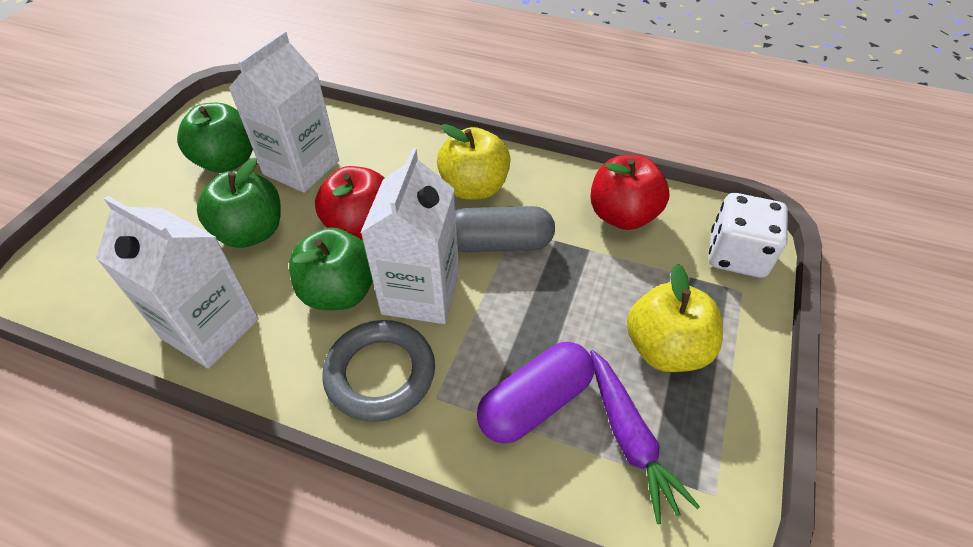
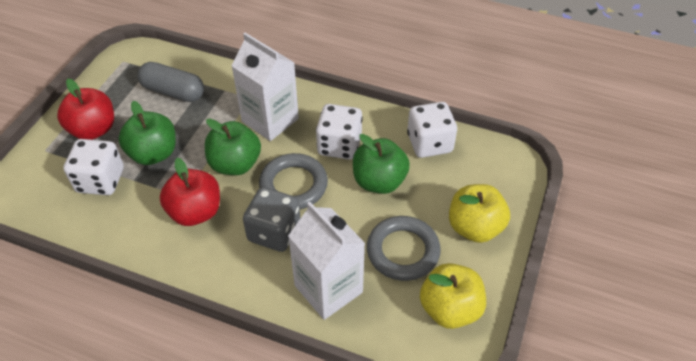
grey dice: none = 0 -> [243,187,300,252] = 1
grey ring: [322,320,435,422] = 1 -> [259,153,328,209] [367,216,441,281] = 2
purple capsule: [477,342,594,443] = 1 -> none = 0
purple carrot: [590,350,700,524] = 1 -> none = 0
white carton: [96,196,259,369] [229,31,339,193] [360,148,459,324] = 3 -> [231,33,299,141] [288,201,365,320] = 2
white dice: [709,193,788,278] = 1 -> [64,139,124,195] [316,104,363,160] [407,102,457,158] = 3

